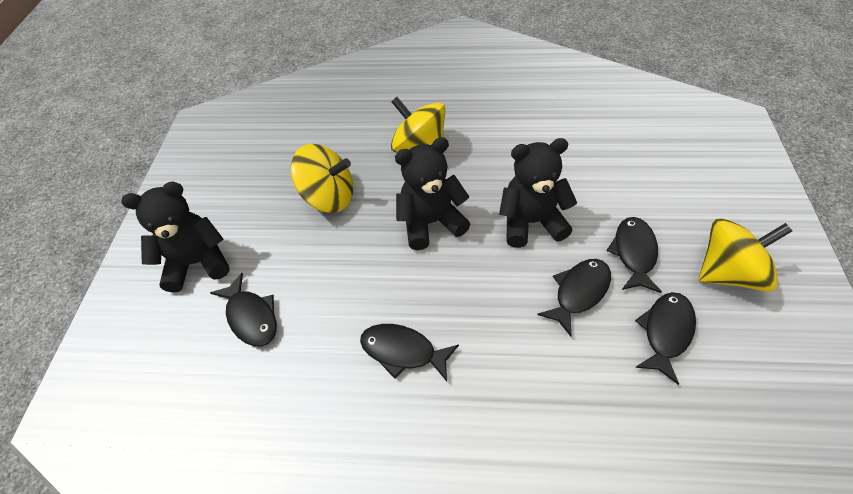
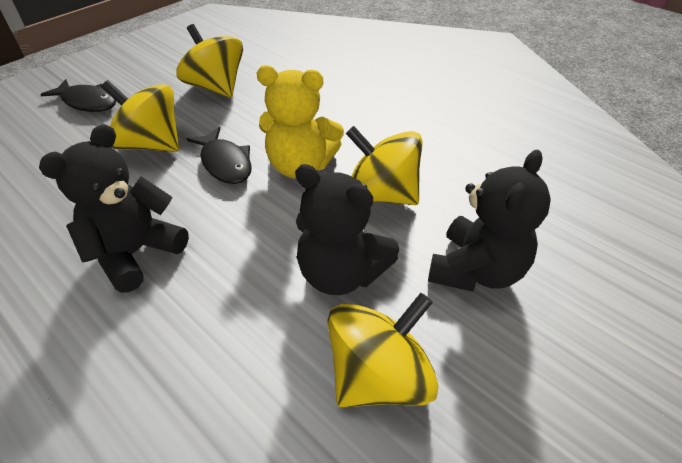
black fish: [210,273,277,346] [360,324,459,381] [537,259,611,336] [607,217,662,293] [635,292,696,385] = 5 -> [40,79,116,112] [186,127,252,184] = 2
yellow spinning top: [291,144,353,213] [391,97,446,153] [699,218,792,292] = 3 -> [101,80,179,152] [177,24,243,98] [327,293,439,408] [346,126,423,205] = 4
yellow teddy bear: none = 0 -> [257,65,344,178] = 1

